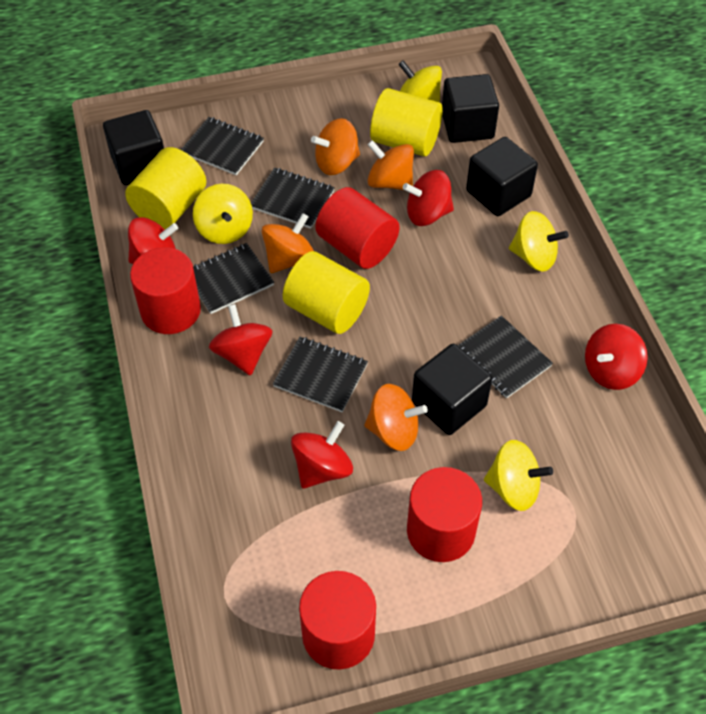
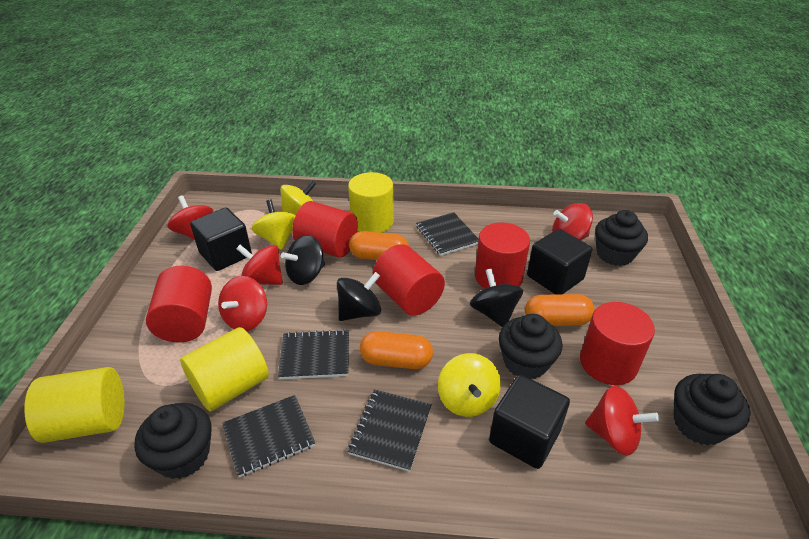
black cube: [103,110,164,185] [412,344,492,435] [442,74,499,143] [466,137,538,216] = 4 -> [190,208,252,271] [489,375,570,469] [527,229,592,295] = 3
black cupcake: none = 0 -> [134,403,212,479] [499,314,562,379] [595,210,648,266] [674,374,751,445] = 4
black notebook: [181,117,264,175] [193,243,274,314] [251,168,335,229] [273,337,368,412] [457,316,553,398] = 5 -> [222,395,315,477] [278,329,349,379] [348,389,432,472] [416,212,479,256] = 4
black spinning top: none = 0 -> [281,235,325,285] [337,272,381,321] [470,268,523,327] = 3
orange capsule: none = 0 -> [349,231,409,260] [360,331,433,369] [525,294,595,326] = 3
orange spinning top: [262,213,314,273] [311,118,360,175] [364,384,428,451] [367,140,414,190] = 4 -> none = 0
red cylinder: [130,247,201,334] [299,571,376,670] [315,187,400,269] [407,467,482,562] = 4 -> [146,265,212,343] [292,201,358,258] [373,244,445,316] [475,222,530,289] [580,302,655,385] = 5
yellow spinning top: [193,184,253,244] [398,60,442,102] [484,440,553,511] [509,211,569,272] = 4 -> [252,200,296,250] [280,181,316,215] [438,353,501,417] = 3

